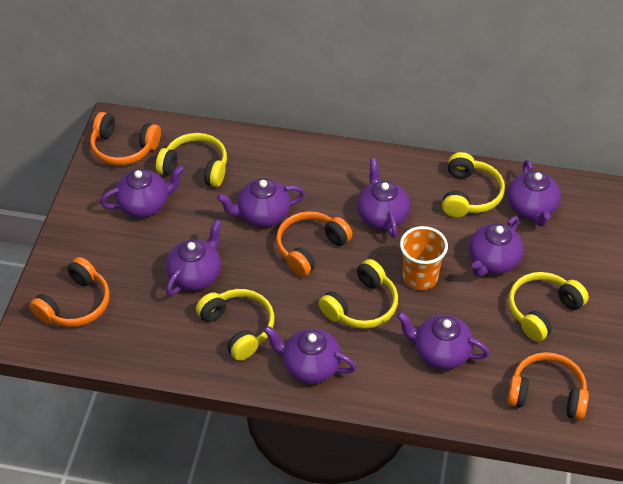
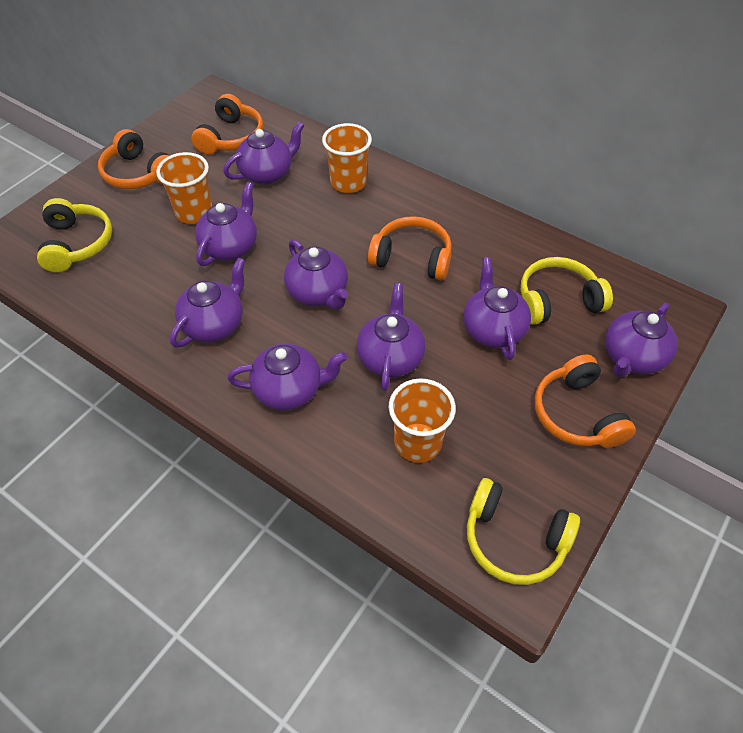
orange cup: [400,226,448,290] = 1 -> [156,152,212,224] [322,123,372,193] [388,378,456,463] = 3
yellow headphones: [156,133,227,187] [196,289,275,361] [319,259,398,329] [442,152,505,217] [508,272,589,342] = 5 -> [37,198,112,272] [467,478,580,585] [521,257,613,325] = 3

